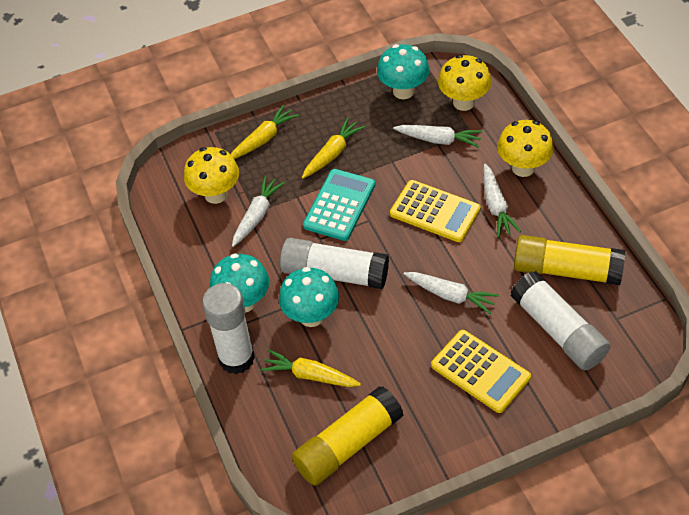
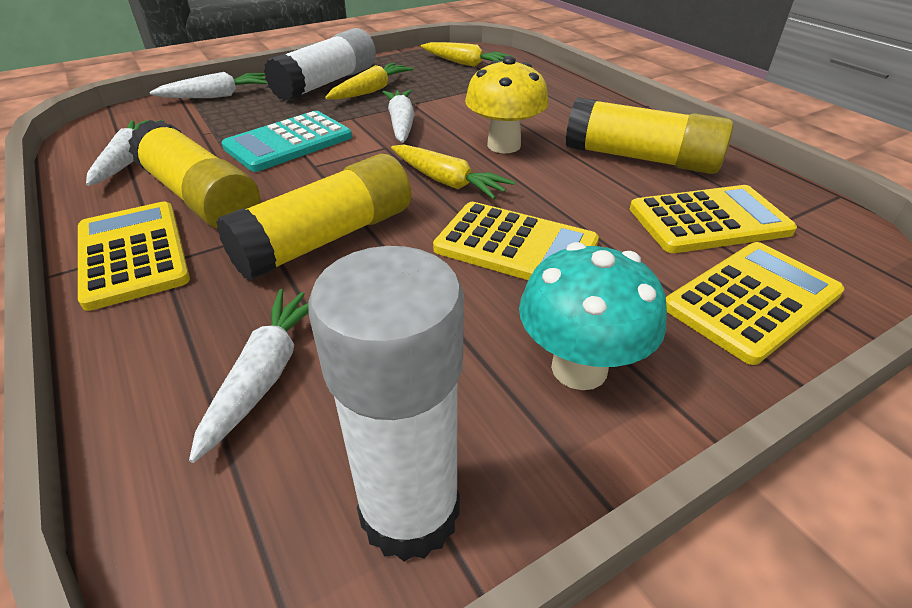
turquoise mushroom: [210,253,269,313] [279,267,339,327] [377,44,430,99] = 3 -> [519,242,667,390] = 1
white glue stick: [202,283,255,374] [280,238,389,289] [511,271,610,370] = 3 -> [264,28,376,102] [308,246,464,562] = 2
yellow calculator: [390,180,481,242] [431,330,531,413] = 2 -> [78,201,190,311] [433,202,599,280] [630,185,797,253] [666,242,844,365] = 4
yellow glue stick: [292,386,403,486] [514,235,625,285] = 2 -> [128,120,260,229] [216,153,411,281] [566,97,733,174] = 3
yellow mushroom: [184,147,239,204] [438,55,491,111] [497,120,554,177] = 3 -> [465,56,549,153] = 1

